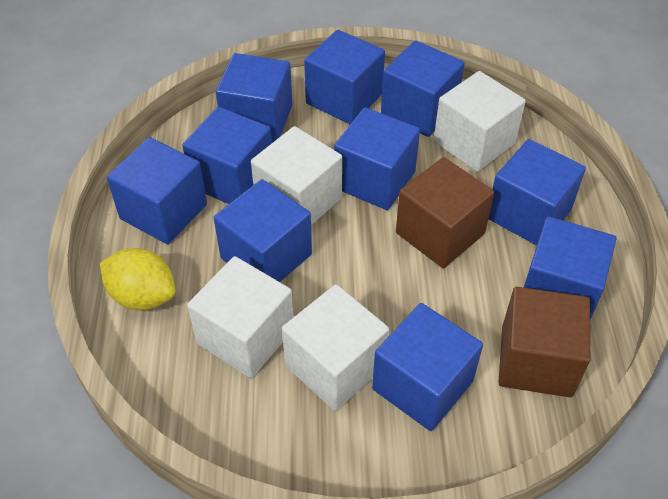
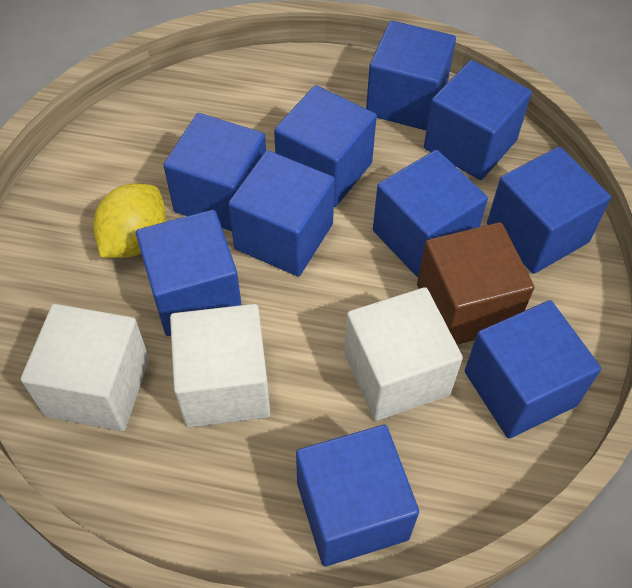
brown cube: [396,157,494,268] [498,287,590,397] = 2 -> [417,222,534,345] = 1
white cube: [187,256,293,378] [251,126,342,225] [282,284,389,411] [434,71,526,172] = 4 -> [21,304,149,431] [170,304,270,427] [344,287,463,421] = 3

